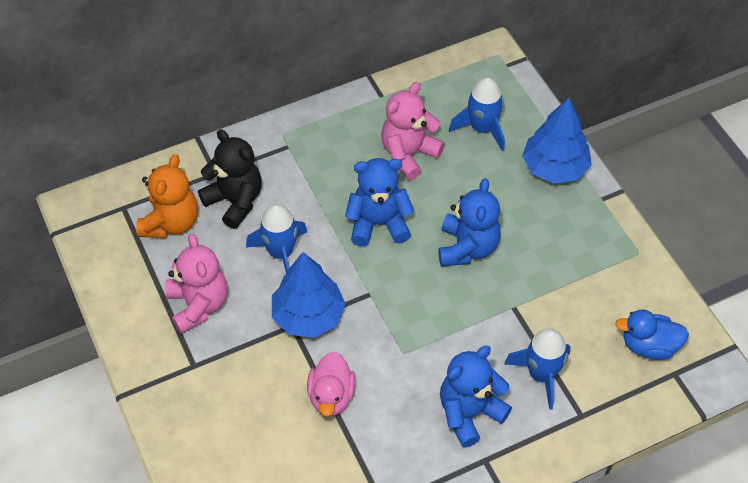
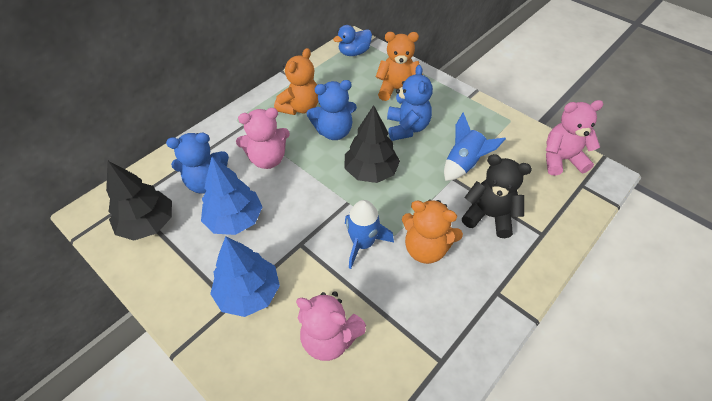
black tree: none = 0 -> [106,161,172,240] [344,105,400,183] = 2
blue rocket: [246,204,307,271] [449,77,504,151] [504,328,571,410] = 3 -> [345,200,394,269] [444,112,506,181] = 2
orange teddy bear: [136,154,198,238] = 1 -> [274,48,318,115] [376,32,423,101] [402,199,463,264] = 3
pink duck: [307,352,356,416] = 1 -> none = 0
pink teddy bear: [165,234,228,334] [381,82,445,181] = 2 -> [236,108,290,169] [296,291,366,361] [546,100,604,176] = 3

